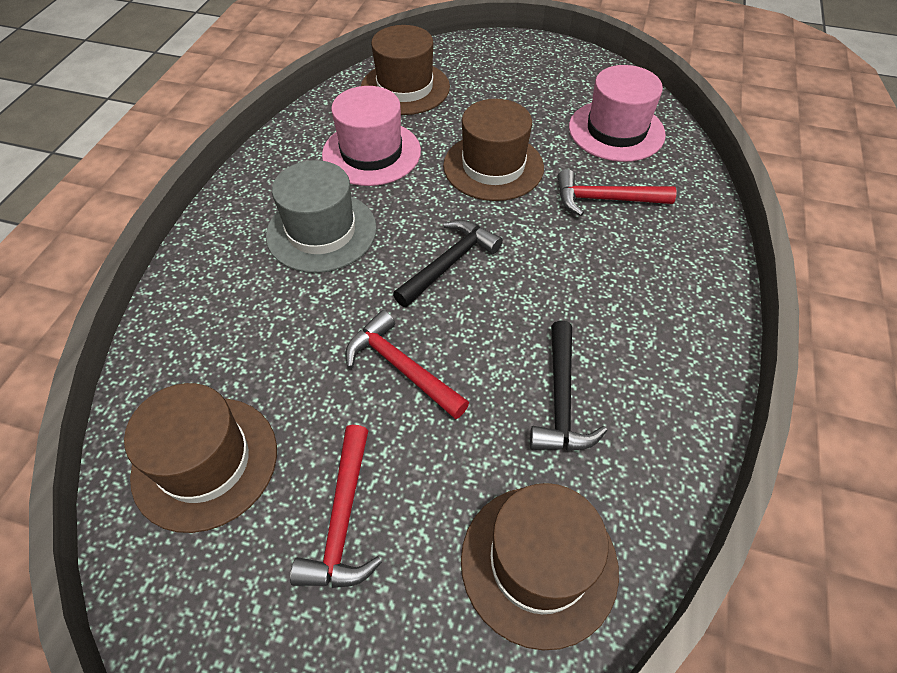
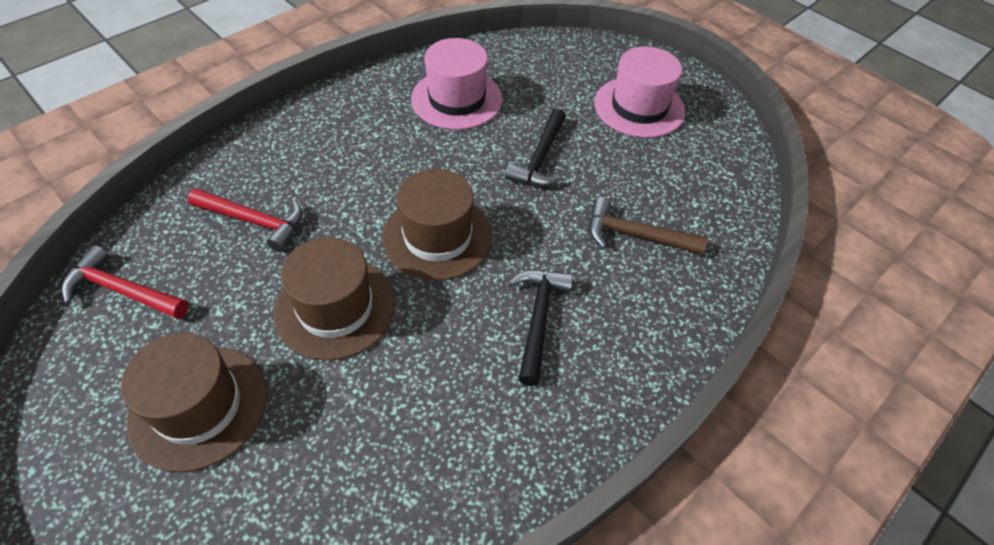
brown hammer: none = 0 -> [589,197,708,255] = 1
brown hat: [124,383,277,533] [361,25,450,115] [443,99,544,201] [461,483,619,650] = 4 -> [121,333,267,472] [274,237,396,360] [383,169,492,281] = 3
grey hat: [266,160,377,273] = 1 -> none = 0
red hammer: [290,425,382,588] [345,310,469,419] [558,169,677,216] = 3 -> [62,245,189,319] [188,188,303,252] = 2

